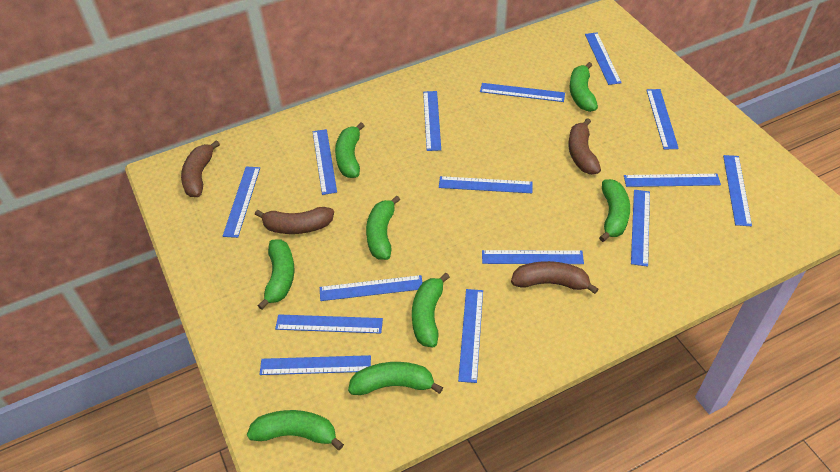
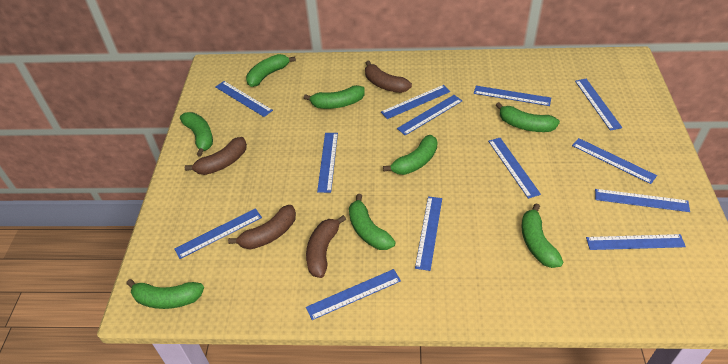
blue ruler: [223,166,260,238] [259,355,371,375] [275,314,383,334] [313,129,337,195] [320,275,423,301] [423,91,441,151] [439,176,533,193] [458,289,483,383] [480,83,565,102] [482,250,584,264] [585,33,622,85] [624,174,721,187] [631,190,650,267] [646,89,679,150] [723,155,752,226] = 15 -> [174,208,262,259] [216,81,273,117] [306,269,401,320] [317,133,338,193] [381,85,450,119] [397,95,462,135] [415,196,442,271] [474,86,551,106] [488,138,541,199] [572,138,657,184] [575,79,622,131] [586,234,686,250] [595,189,690,212] = 13

